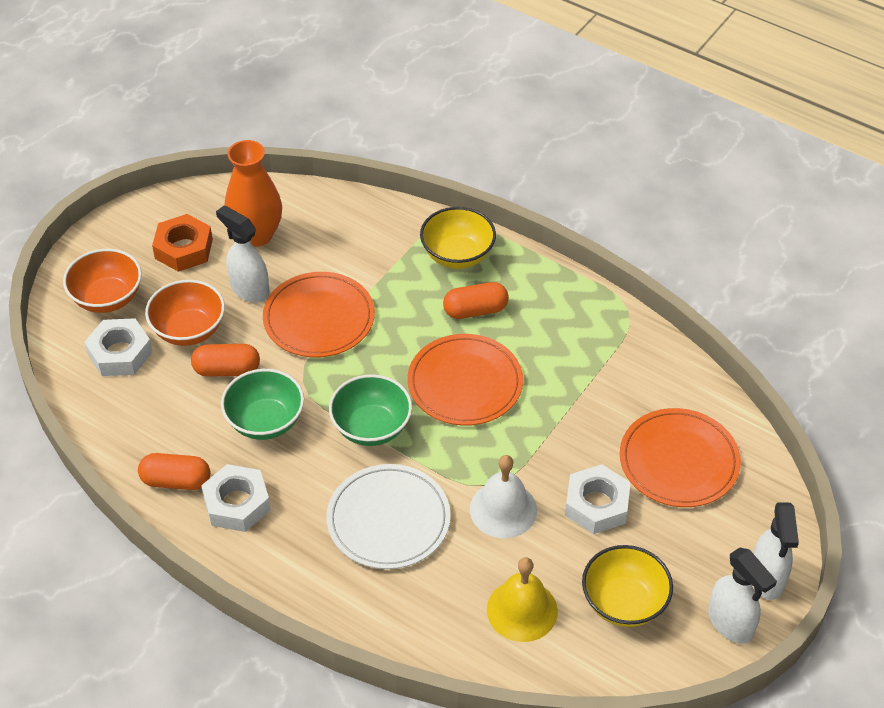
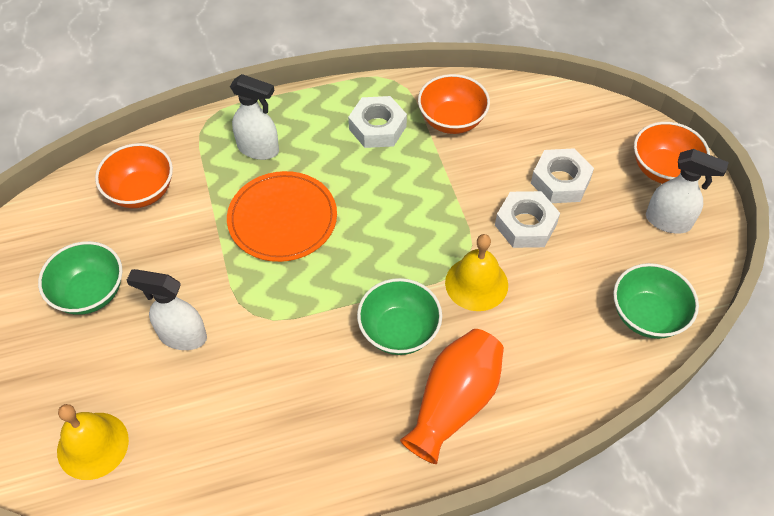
green bowl: [221,369,304,440] [329,374,412,446] = 2 -> [38,241,123,315] [357,278,442,355] [613,263,699,339] = 3
orange bowl: [63,249,142,313] [145,280,225,346] = 2 -> [95,143,173,208] [418,74,490,134] [634,122,710,184] = 3
orange capsule: [138,453,210,490] [191,344,260,377] [443,282,509,319] = 3 -> none = 0
orange nut: [152,214,213,272] = 1 -> none = 0
orange plate: [263,272,375,357] [407,334,523,426] [620,408,741,507] = 3 -> [227,171,337,262] = 1
white bell: [470,455,537,538] = 1 -> none = 0
white plate: [326,464,451,569] = 1 -> none = 0
yellow bell: [487,557,558,642] = 1 -> [57,404,129,480] [445,234,508,311] = 2
yellow bowl: [420,207,496,269] [582,545,673,627] = 2 -> none = 0

